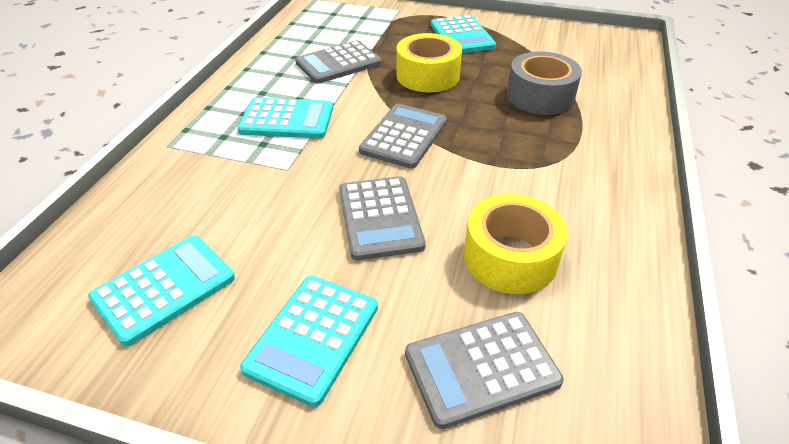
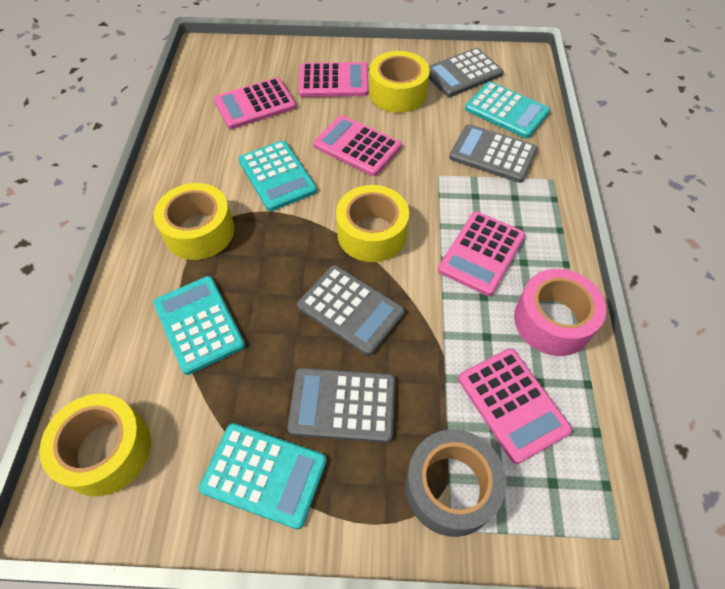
pink calculator: none = 0 -> [214,77,296,129] [298,62,369,97] [313,115,401,176] [438,211,525,296] [458,348,572,464] = 5
pink tape: none = 0 -> [514,269,606,356] = 1
yellow tape: [396,33,462,92] [464,194,568,294] = 2 -> [39,394,151,497] [154,183,234,260] [336,185,409,262] [369,51,430,113] = 4

